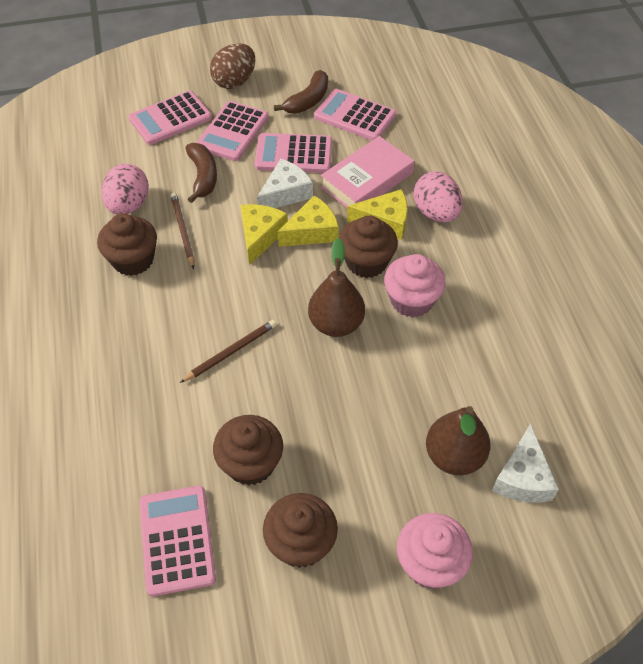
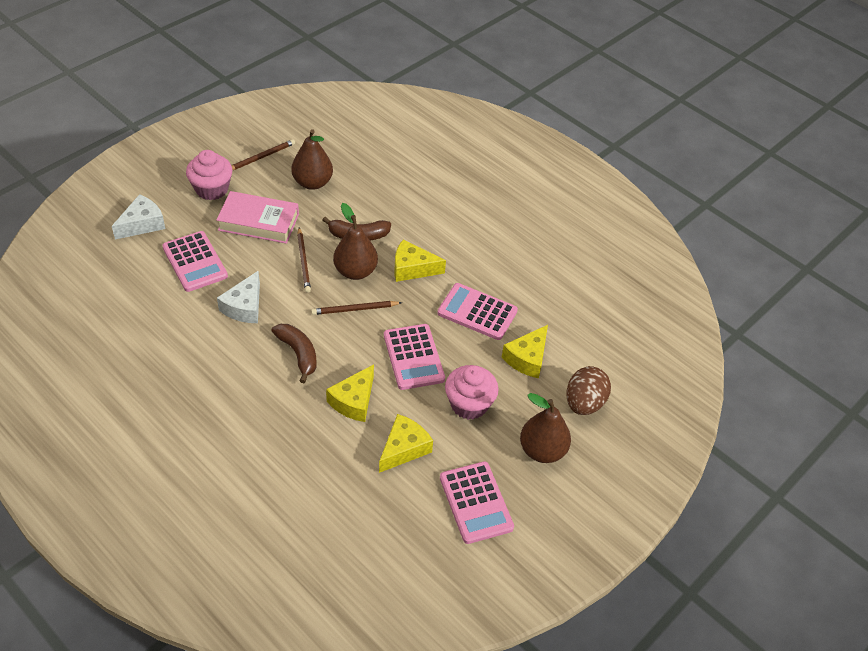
brown cupcake: [97,213,157,276] [213,415,283,486] [263,493,338,568] [339,215,398,278] = 4 -> none = 0
brown pear: [308,238,365,337] [426,406,491,475] = 2 -> [291,129,333,190] [333,203,378,280] [520,393,571,463] = 3
brown pencil: [171,193,194,269] [180,320,277,383] = 2 -> [232,139,295,170] [297,228,311,293] [311,301,402,315] = 3
pink calculator: [128,91,212,145] [139,486,216,596] [196,101,269,161] [255,133,332,173] [314,89,396,141] = 5 -> [162,231,228,292] [384,324,445,390] [438,283,518,340] [440,461,514,544] = 4
pink egg: [101,164,149,215] [414,171,463,222] = 2 -> none = 0
yellow cheese: [241,204,288,265] [278,196,339,247] [347,189,408,240] = 3 -> [326,364,374,422] [379,414,433,473] [395,239,446,282] [502,325,548,379] = 4

